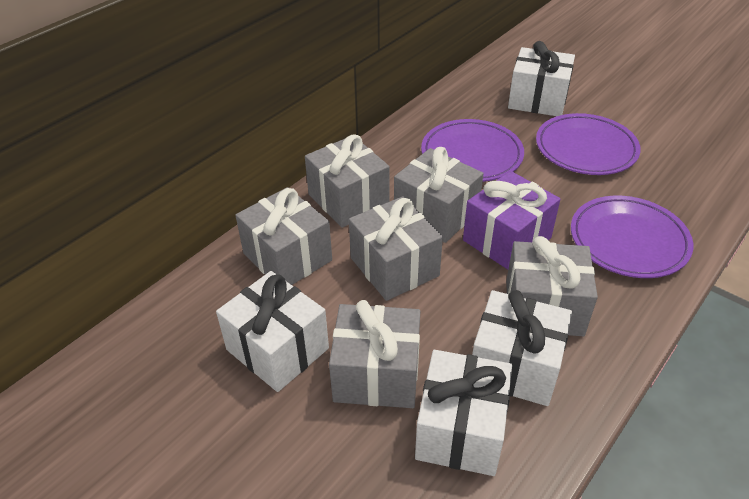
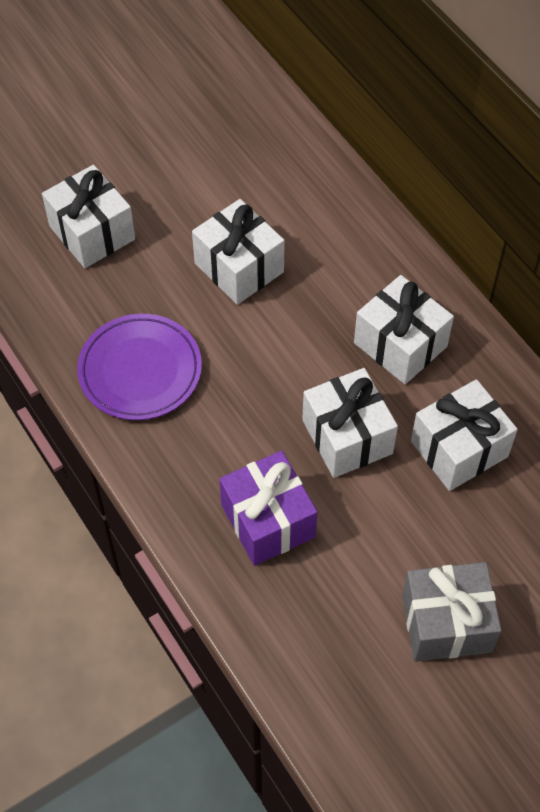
grey gift: [235,187,332,285] [305,134,390,228] [329,300,420,408] [349,196,443,301] [394,147,484,243] [506,236,598,336] = 6 -> [402,562,501,662] = 1
purple plate: [421,119,524,182] [536,113,641,175] [571,196,693,278] = 3 -> [77,314,202,420] = 1
white gift: [216,271,329,392] [415,350,512,476] [472,290,572,406] [508,41,575,116] = 4 -> [42,165,135,268] [192,199,285,305] [302,368,398,478] [354,275,454,384] [411,379,518,491] = 5

